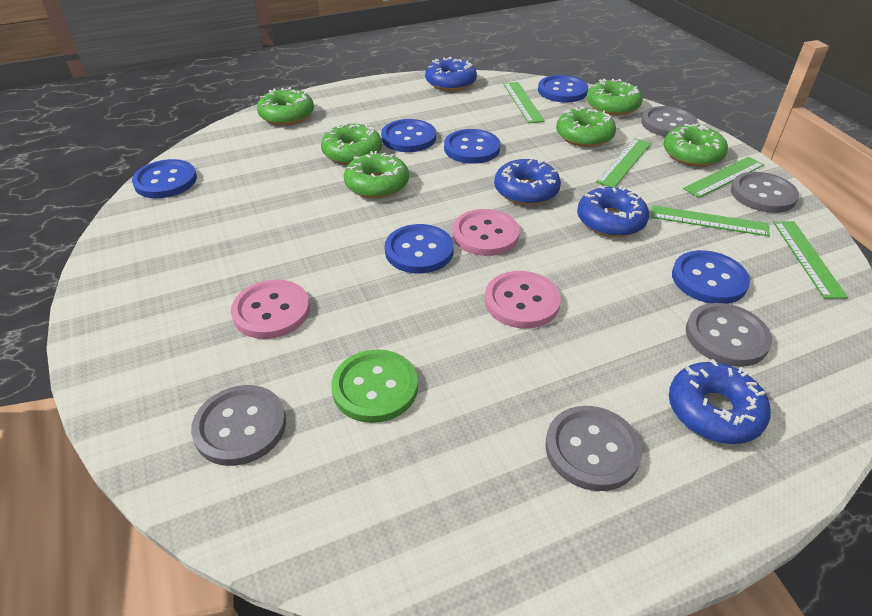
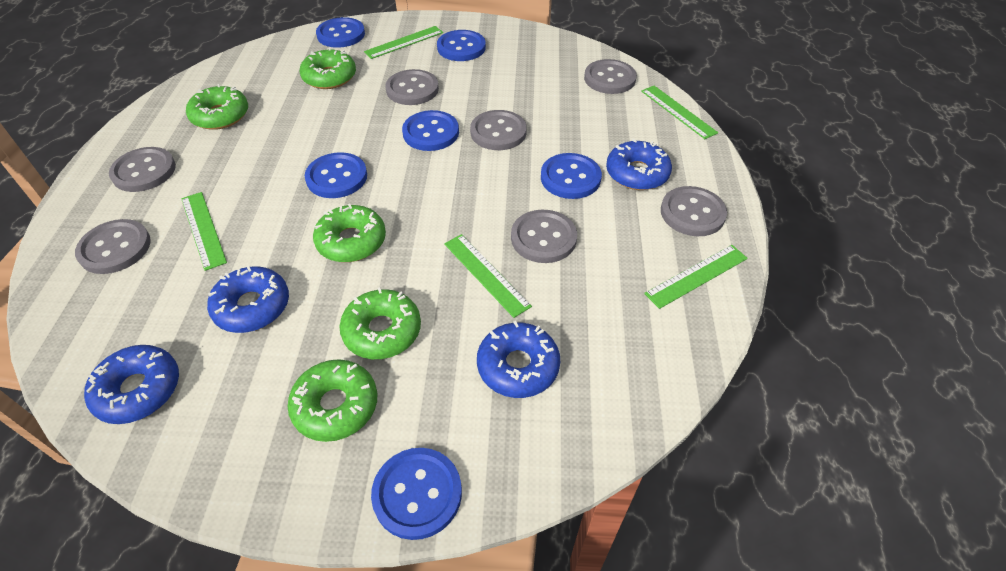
green button: [331,349,418,423] = 1 -> none = 0
green donut: [257,87,314,125] [321,123,382,165] [344,151,409,198] [556,106,616,147] [586,79,642,116] [663,124,728,167] = 6 -> [186,84,248,130] [287,359,377,442] [300,47,356,89] [313,204,386,262] [339,287,421,359] = 5
grey button: [191,385,286,466] [545,406,642,491] [641,106,698,137] [686,303,772,367] [731,172,799,213] = 5 -> [75,219,151,274] [109,147,176,192] [386,69,439,105] [470,110,527,150] [511,210,577,263] [584,59,637,94] [661,186,727,236] = 7
pink button: [231,280,310,339] [453,209,520,256] [485,271,561,328] = 3 -> none = 0

